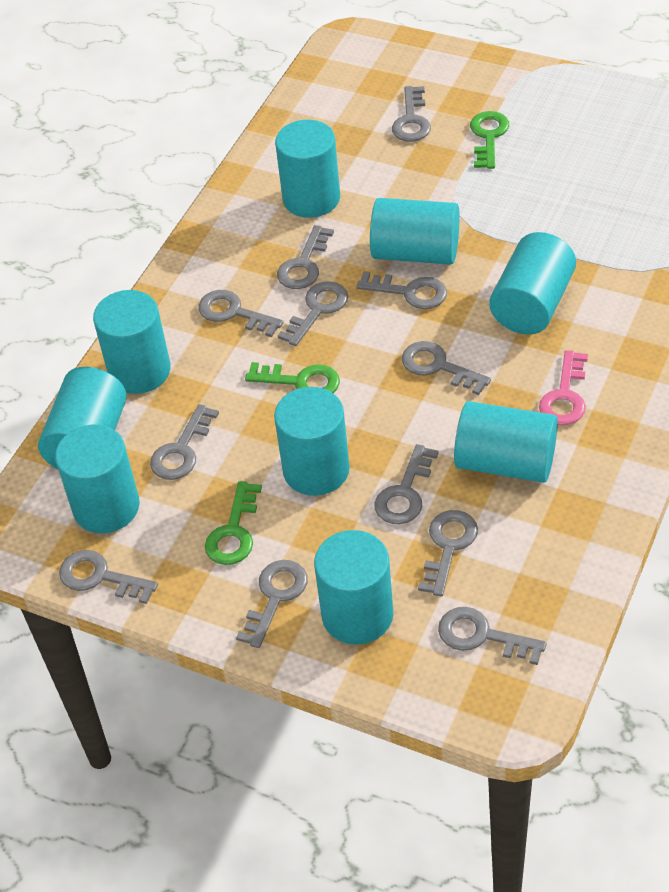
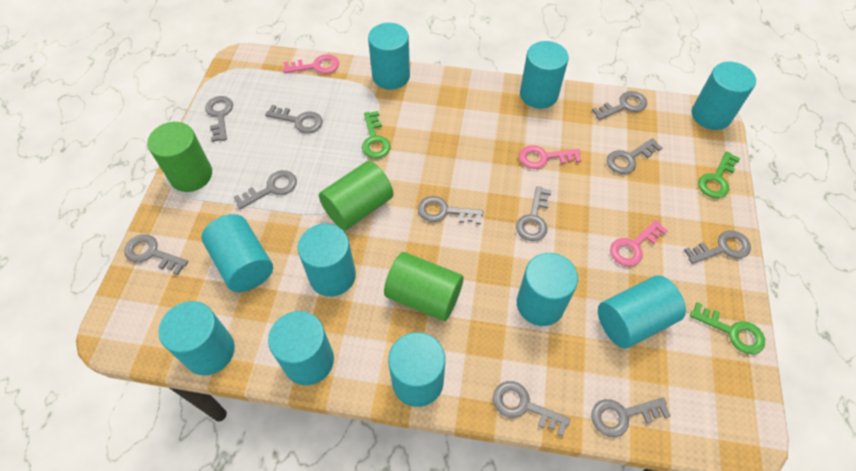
green cylinder: none = 0 -> [147,122,212,192] [319,161,393,230] [384,252,464,321] = 3
grey key: [59,550,158,604] [150,404,219,480] [198,290,284,337] [236,560,308,648] [277,225,334,289] [278,281,348,346] [356,271,447,309] [374,444,439,524] [392,86,431,142] [402,341,491,395] [418,510,478,597] [438,607,547,665] = 12 -> [125,234,188,275] [205,96,233,142] [234,170,297,209] [265,105,323,134] [418,196,483,224] [493,381,570,436] [516,186,552,241] [591,397,671,437] [592,91,647,120] [607,138,662,174] [684,230,751,264] = 11
pink key: [539,350,588,425] = 1 -> [283,54,339,74] [519,145,581,169] [610,220,668,266] = 3
turquoise cylinder: [38,367,127,469] [55,425,140,533] [93,290,171,394] [274,387,350,496] [275,120,340,218] [314,530,393,645] [370,198,460,265] [454,401,558,483] [489,232,576,334] = 9 -> [159,301,235,375] [201,214,273,292] [268,311,334,385] [298,224,356,297] [368,23,410,90] [388,332,445,407] [517,253,578,326] [520,41,569,109] [598,275,686,349] [691,62,756,130] = 10

